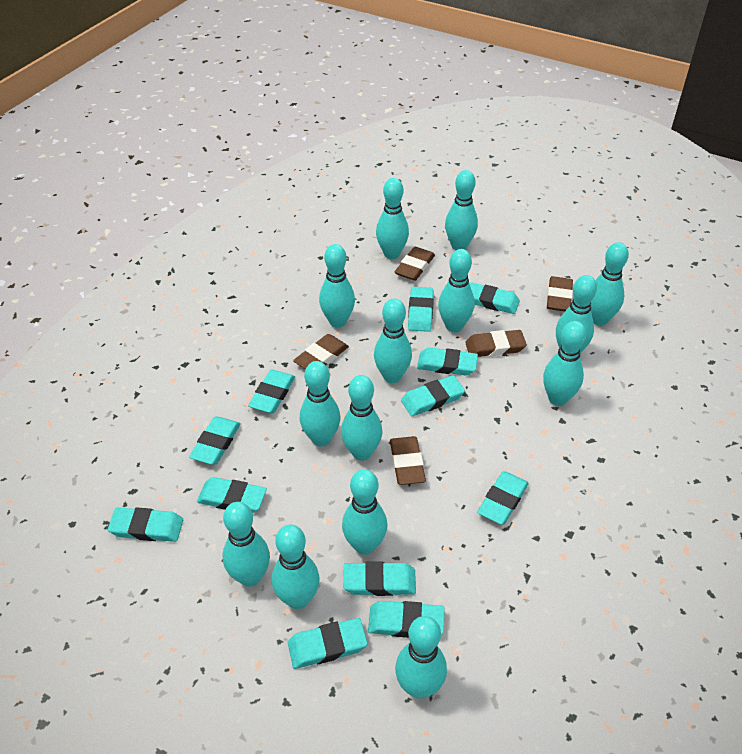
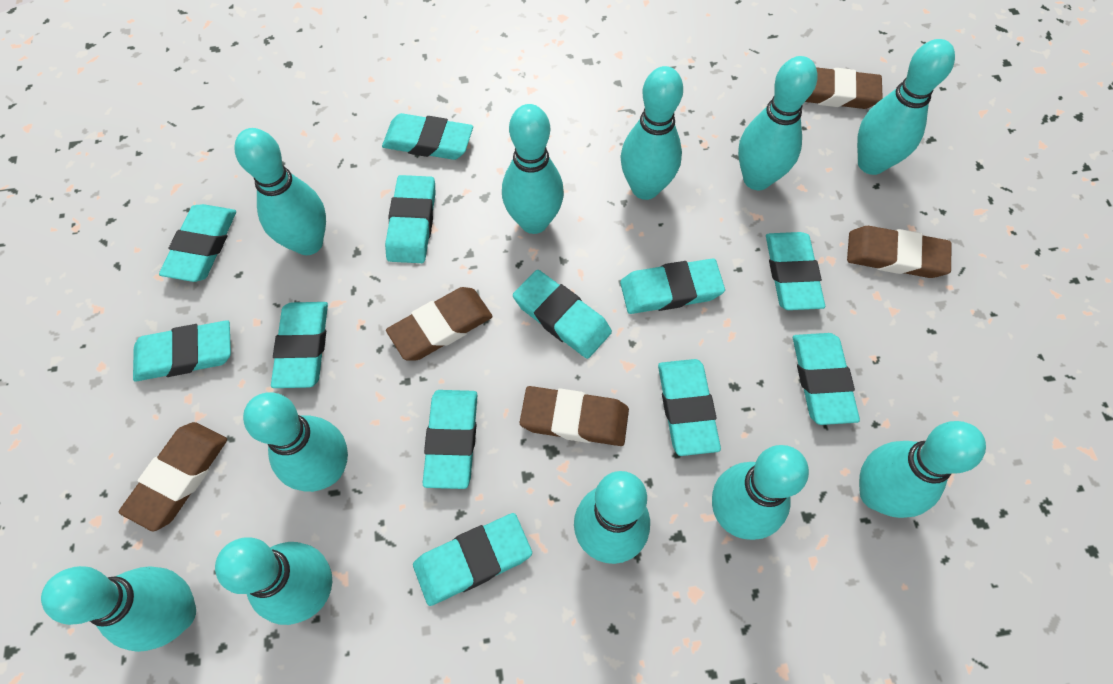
turquoise bowling pin: [223,502,270,587] [272,525,320,609] [300,361,340,446] [319,244,355,328] [341,375,382,461] [342,469,387,555] [374,299,412,383] [376,178,409,259] [395,616,447,699] [438,249,474,332] [445,170,478,250] [543,321,586,406] [556,275,597,353] [591,242,629,326] = 14 -> [41,566,196,652] [215,537,332,625] [234,128,326,255] [243,392,348,492] [502,104,564,234] [574,471,650,564] [620,66,683,200] [712,445,809,540] [738,56,818,190] [857,39,955,175] [859,421,986,518] = 11

